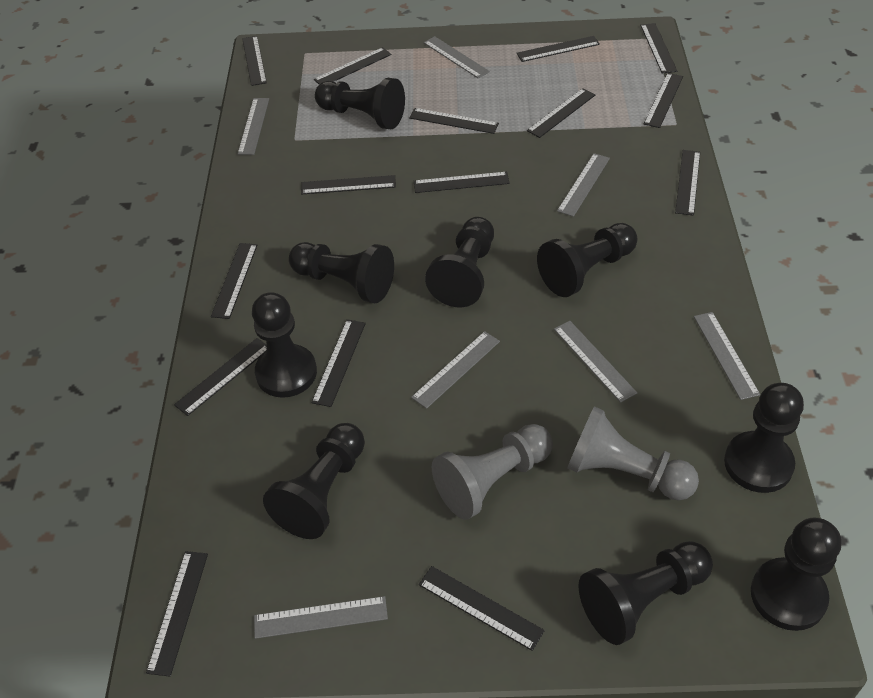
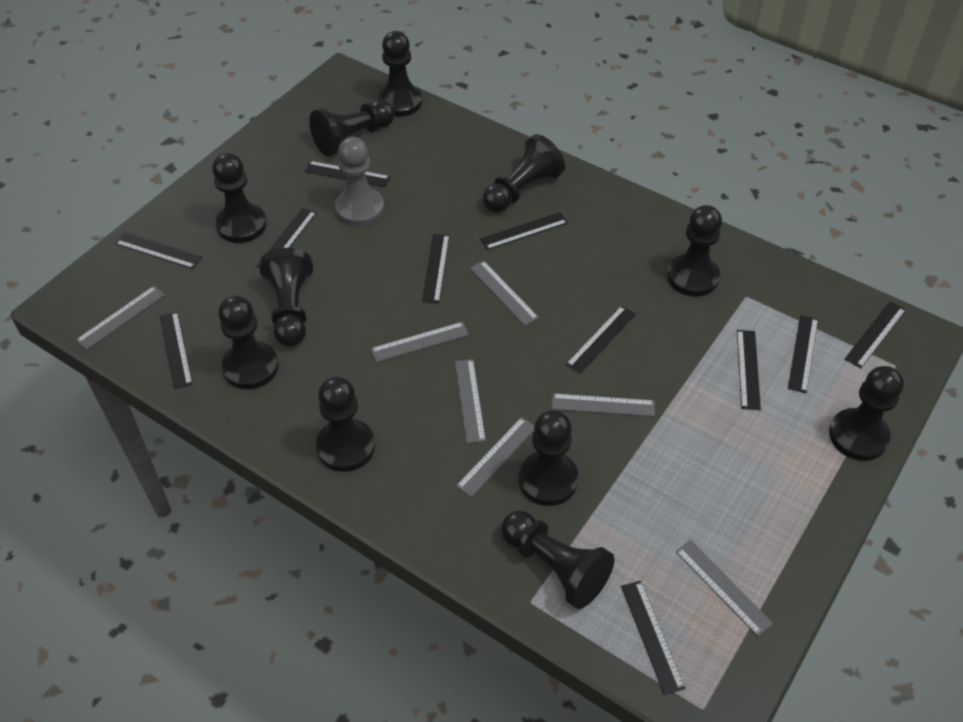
black pawn: [252,292,317,398] [263,423,365,539] [289,242,394,303] [315,78,405,129] [425,217,494,307] [537,223,637,297] [578,541,713,645] [724,383,804,493] [751,517,841,631] = 9 -> [212,153,267,243] [218,296,279,389] [260,248,313,347] [309,100,394,156] [316,377,375,472] [378,31,422,117] [483,134,565,212] [501,511,614,609] [519,410,579,506] [667,205,722,297] [829,366,904,461] = 11
black ruler: [146,551,208,677] [174,338,267,416] [211,243,257,319] [242,36,267,86] [301,175,396,194] [311,319,366,407] [314,47,391,85] [409,108,499,134] [414,172,510,193] [419,566,545,651] [516,36,600,62] [527,88,595,138] [640,23,677,73] [644,73,683,128] [675,150,700,216] = 15 -> [115,232,202,269] [160,312,193,389] [256,208,317,268] [304,161,390,187] [422,234,450,303] [480,212,568,250] [566,306,636,374] [621,581,685,695] [737,330,761,410] [788,315,818,393] [845,302,906,368] = 11
grey pawn: [432,424,553,520] [567,406,699,500] = 2 -> [335,137,384,226] = 1

